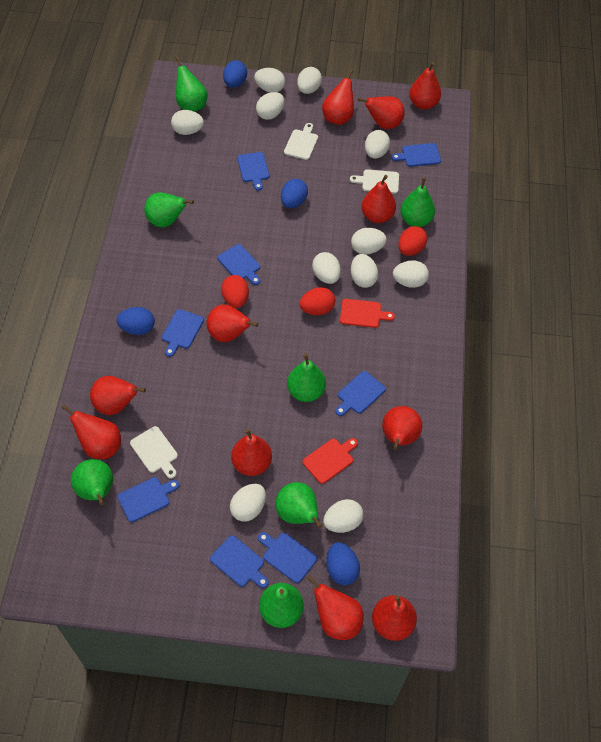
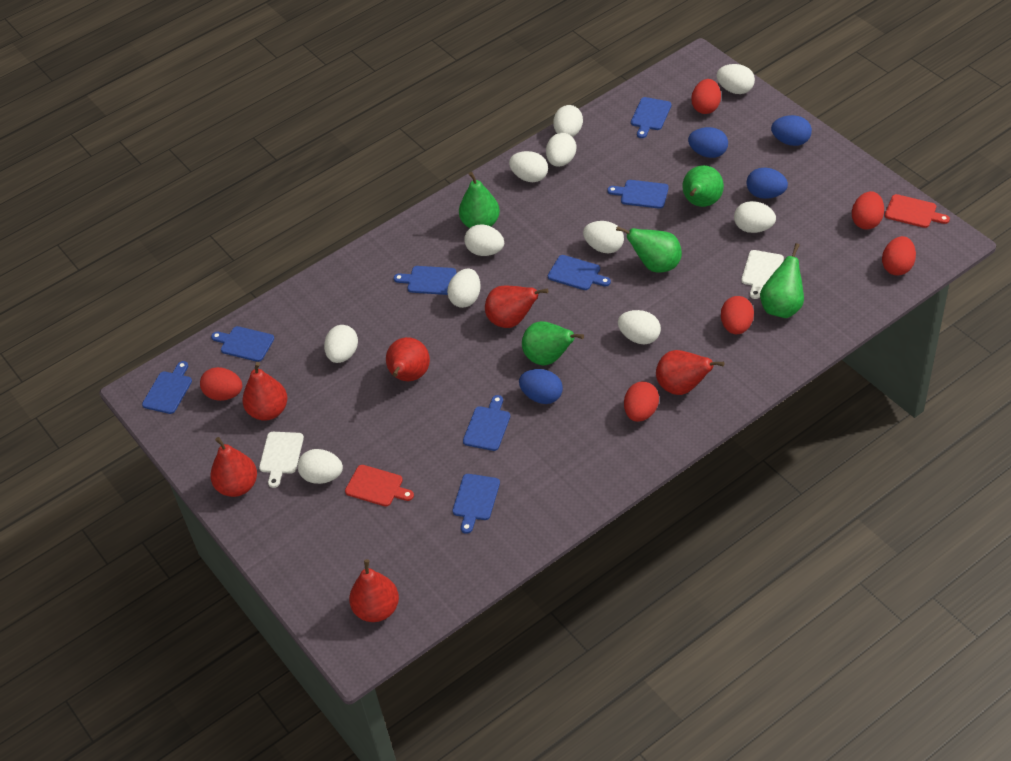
green pear: [71,459,113,506] [144,192,194,227] [176,57,208,112] [259,583,304,628] [275,482,322,528] [287,354,326,402] [400,177,435,227] = 7 -> [459,172,500,228] [522,321,584,365] [616,226,682,273] [682,165,724,207] [760,243,804,318] = 5
red egg: [221,275,249,308] [299,287,335,315] [398,226,427,256] = 3 -> [200,367,242,401] [624,382,659,422] [691,79,721,114] [721,296,754,334] [852,191,884,230] [882,236,916,276] = 6
red pear: [61,405,121,459] [90,376,146,415] [207,305,258,342] [231,429,272,476] [307,575,364,640] [322,69,354,125] [358,96,405,129] [361,175,396,223] [372,595,417,641] [382,406,422,450] [409,62,441,110] = 11 -> [210,437,257,497] [242,362,287,421] [349,559,399,622] [386,337,430,381] [485,285,548,328] [656,350,724,395] = 6
white cutting board: [130,426,178,478] [284,123,318,160] [350,169,399,194] = 3 -> [259,432,304,488] [741,250,784,299] = 2

